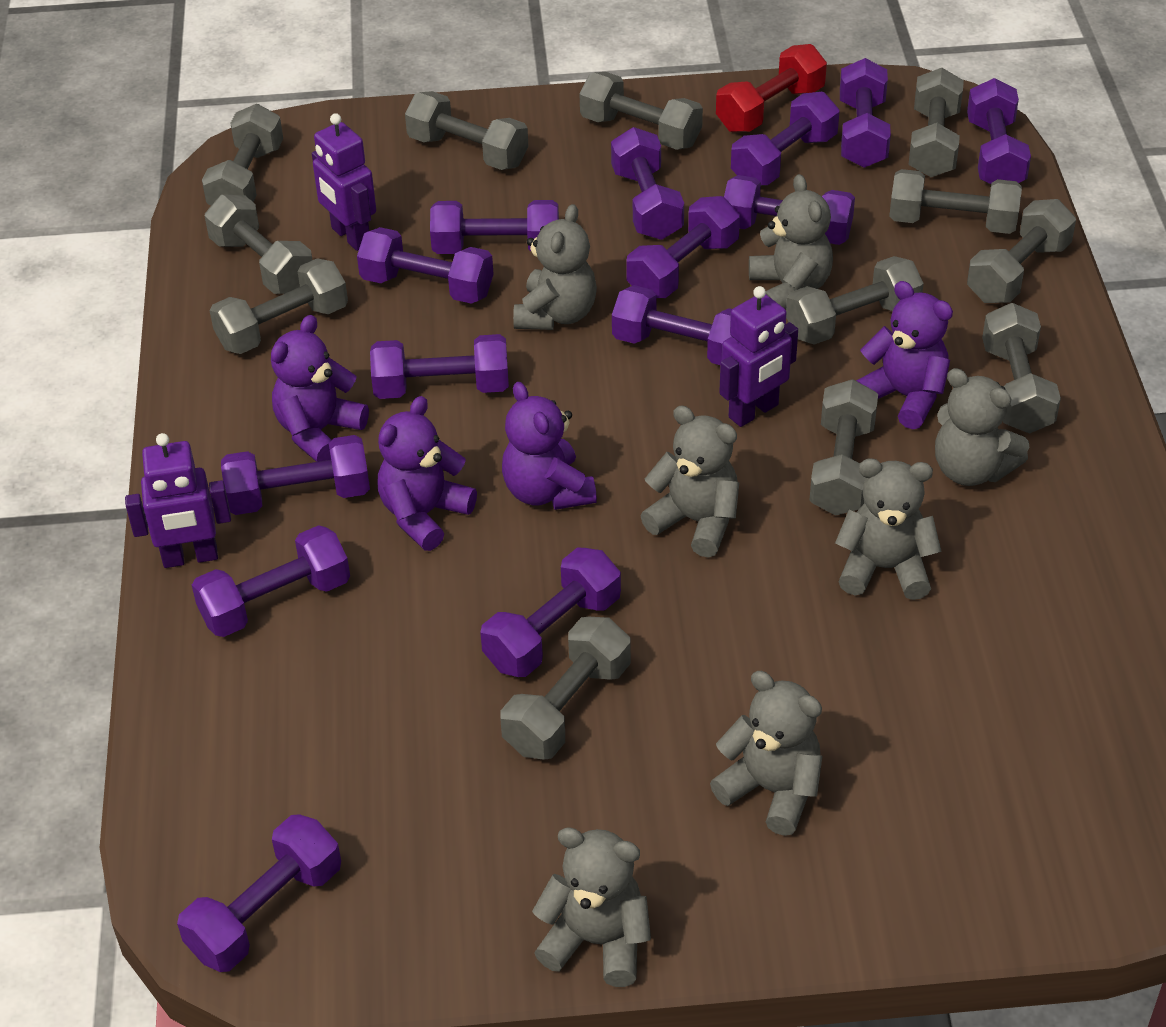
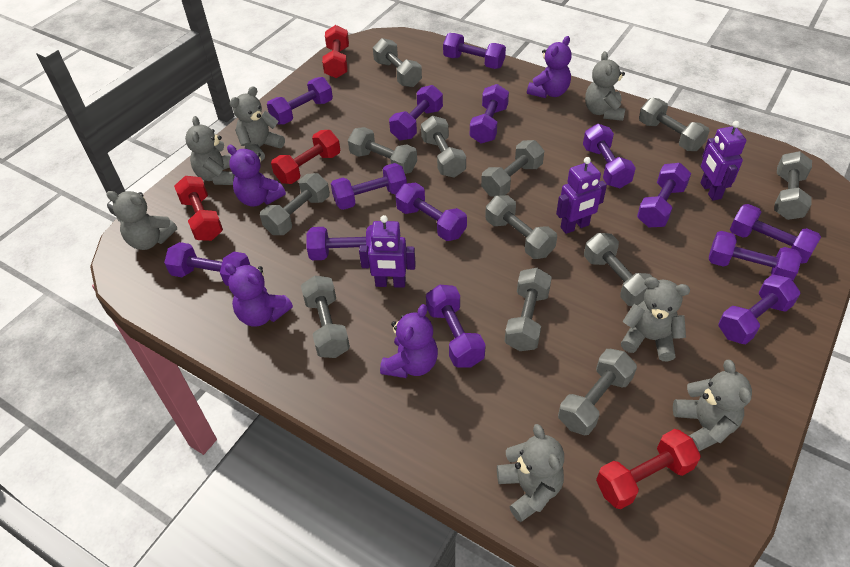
red dumbbell: [716,44,827,132] = 1 -> [174,176,223,241] [271,130,340,184] [322,25,349,78] [596,429,701,509] = 4

